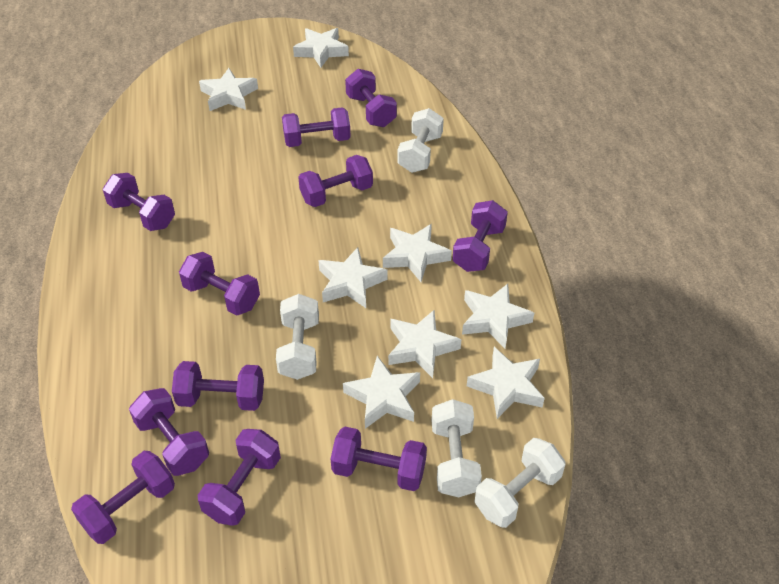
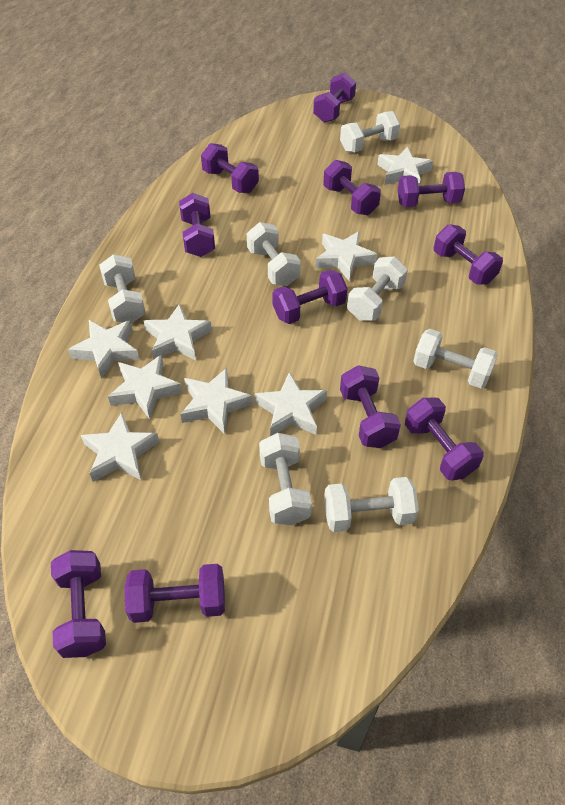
white dumbbell: [276,294,319,380] [398,108,444,173] [432,399,482,497] [474,438,565,528] = 4 -> [99,254,146,324] [247,222,301,286] [259,433,312,525] [324,477,419,532] [340,111,400,152] [347,256,408,320] [413,329,498,388] = 7

